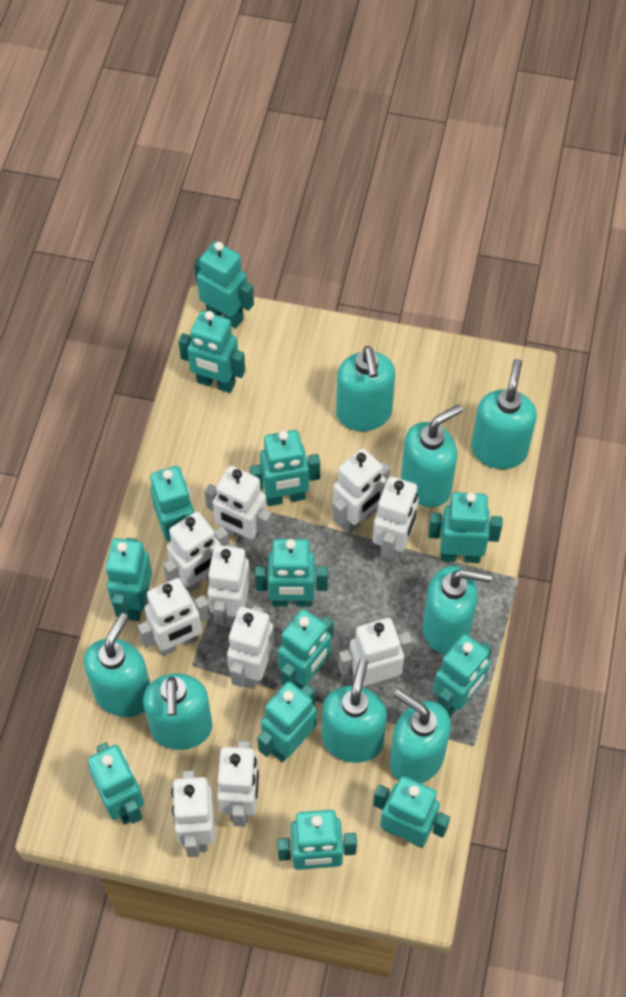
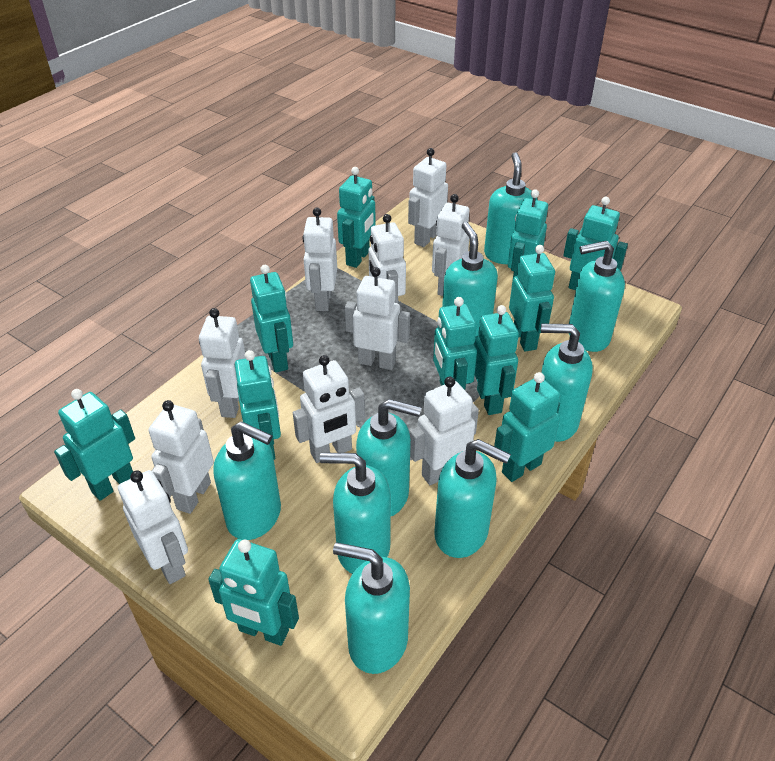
turquoise robot: [88,743,144,825] [105,538,152,621] [150,466,194,541] [178,311,245,393] [194,241,254,329] [250,430,320,506] [255,539,328,607] [257,681,317,762] [277,810,357,870] [278,609,334,689] [373,776,450,848] [428,492,502,563] [433,634,492,716] = 13 -> [54,389,135,501] [208,539,299,646] [235,350,281,460] [250,265,293,373] [337,167,376,268] [433,297,477,390] [474,305,519,415] [494,372,560,482] [508,190,548,289] [509,245,555,351] [563,197,628,290] = 11
turquoise soap dispenser: [84,613,150,717] [143,673,213,750] [322,659,387,763] [336,346,395,431] [390,688,451,783] [401,404,463,507] [423,566,492,654] [471,359,537,469] = 8 -> [213,421,281,540] [320,453,391,574] [333,542,410,674] [356,399,421,516] [434,439,511,558] [442,222,498,337] [484,152,538,264] [541,324,593,442] [569,241,625,352] = 9

